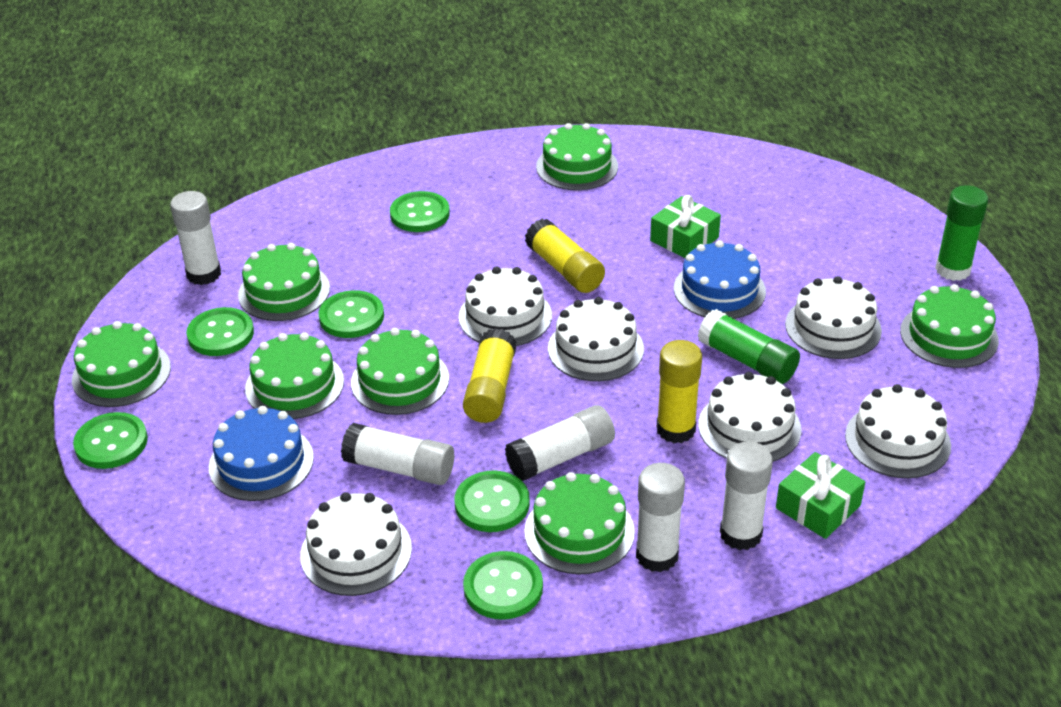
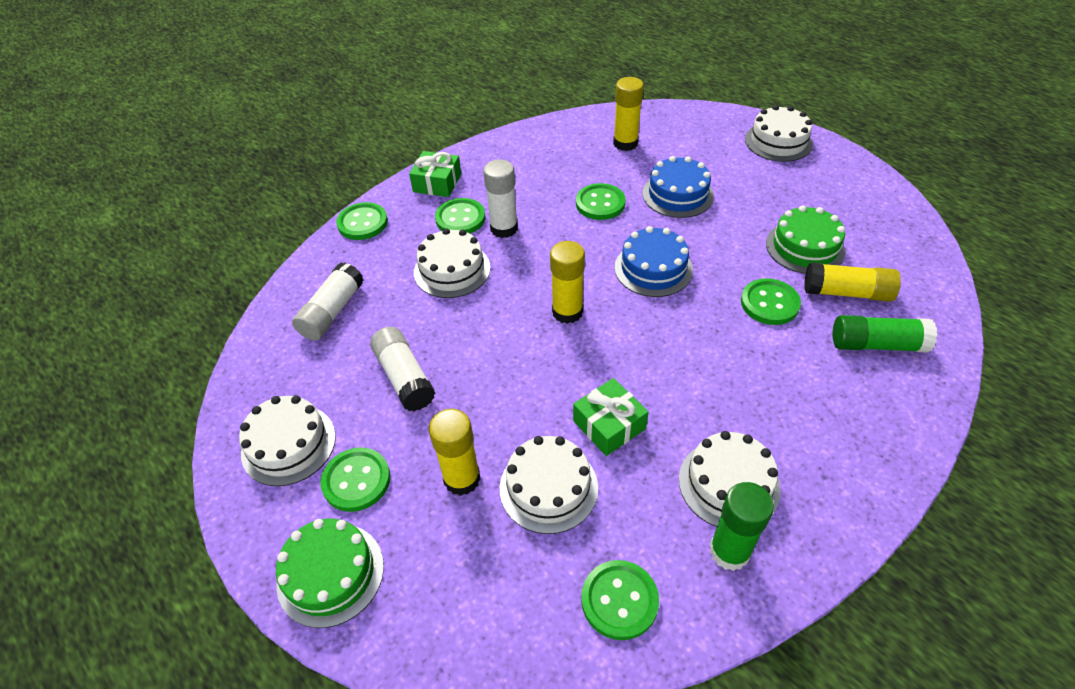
green cake: [72,321,171,407] [238,243,330,321] [245,333,344,419] [351,328,449,415] [525,472,635,574] [536,123,618,190] [900,284,999,368] = 7 -> [276,518,384,628] [766,205,845,274] = 2
white cake: [300,492,412,596] [459,267,552,346] [548,297,644,381] [698,372,802,462] [785,276,882,359] [845,384,951,478] = 6 -> [239,396,336,486] [414,228,490,298] [500,436,598,534] [679,431,781,527] [745,105,813,162] = 5
white glue stick: [170,191,221,285] [341,423,454,485] [505,405,615,481] [636,463,685,572] [720,441,773,550] = 5 -> [292,263,363,341] [370,327,435,411] [483,159,518,238] = 3
yellow glue stick: [463,328,516,423] [525,219,605,293] [657,340,702,443] = 3 -> [429,409,481,496] [550,241,585,324] [613,77,644,151] [804,262,901,302] = 4

